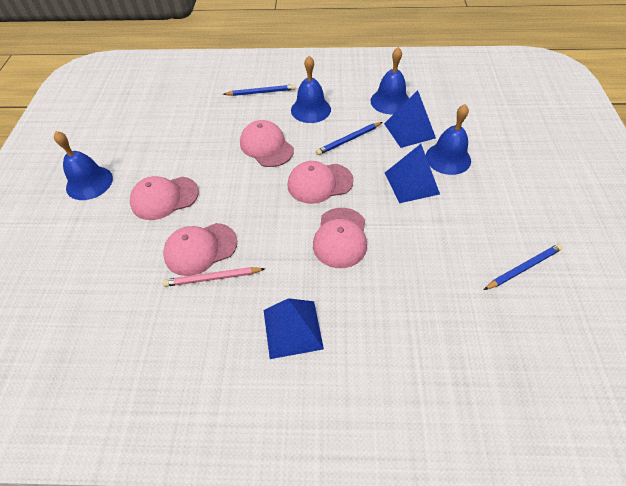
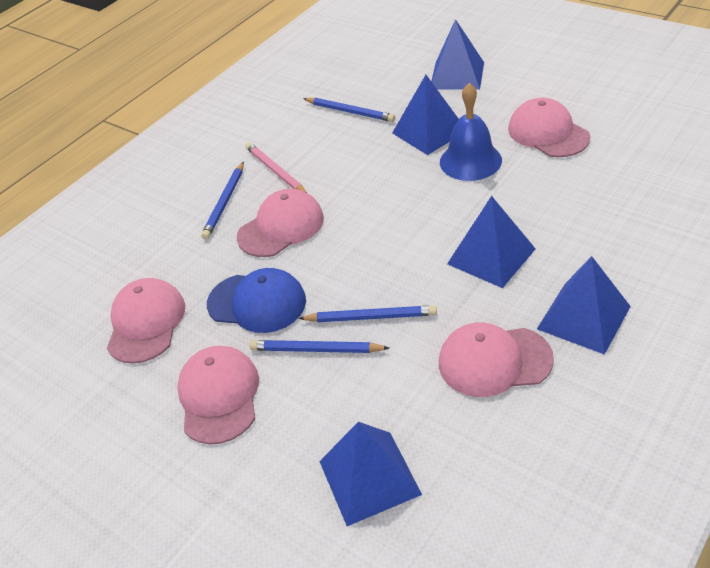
blue bell: [54,131,113,200] [291,56,331,123] [371,47,409,114] [426,104,471,175] = 4 -> [440,83,502,181] = 1
blue cap: none = 0 -> [207,268,306,333] = 1
blue pencil: [223,84,296,96] [316,122,382,155] [484,244,563,290] = 3 -> [201,162,244,239] [249,340,389,353] [298,305,437,322] [303,98,395,122] = 4
blue pyramid: [264,298,324,359] [384,90,436,148] [385,144,440,203] = 3 -> [319,422,422,526] [392,75,459,155] [431,19,484,90] [447,196,536,288] [537,256,631,355] = 5

